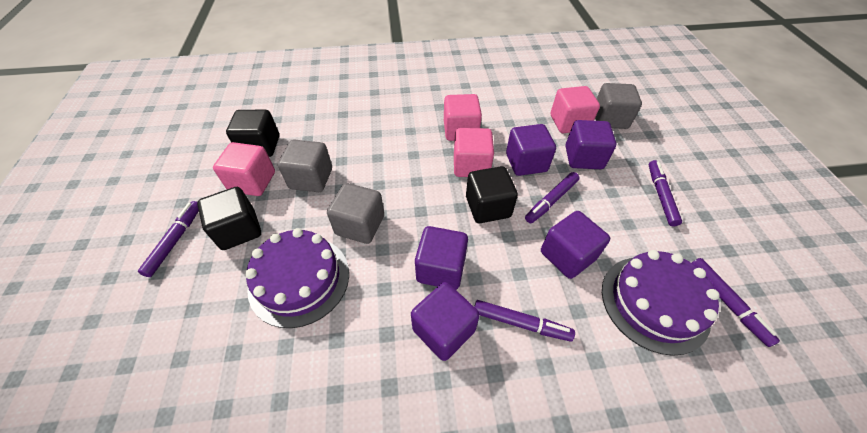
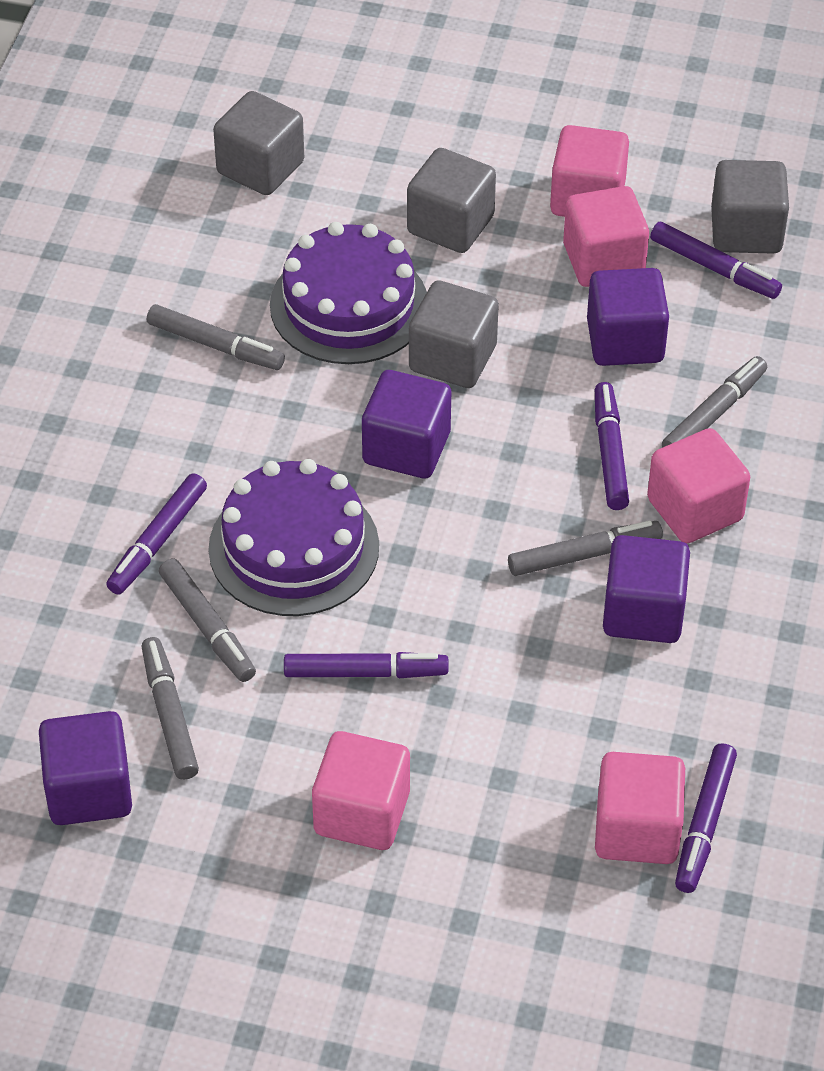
black cube: [197,187,261,250] [226,110,279,157] [466,166,518,223] = 3 -> none = 0
grey cube: [278,140,332,192] [327,183,384,244] [595,83,642,129] = 3 -> [213,91,304,195] [407,148,496,253] [409,280,499,388] [711,160,789,254] = 4
grey marker: none = 0 -> [141,637,199,780] [147,304,285,370] [159,559,256,682] [508,520,663,576] [662,356,767,448] = 5
pink cube: [213,142,275,196] [444,94,482,141] [454,128,494,177] [551,86,600,133] = 4 -> [312,731,410,850] [550,125,629,217] [563,186,649,287] [595,752,685,864] [647,428,750,543] = 5
purple cube: [411,282,480,361] [415,226,468,290] [506,124,556,176] [541,211,610,279] [566,120,616,169] = 5 -> [39,711,132,825] [362,370,452,478] [587,268,669,366] [603,535,690,643] = 4

